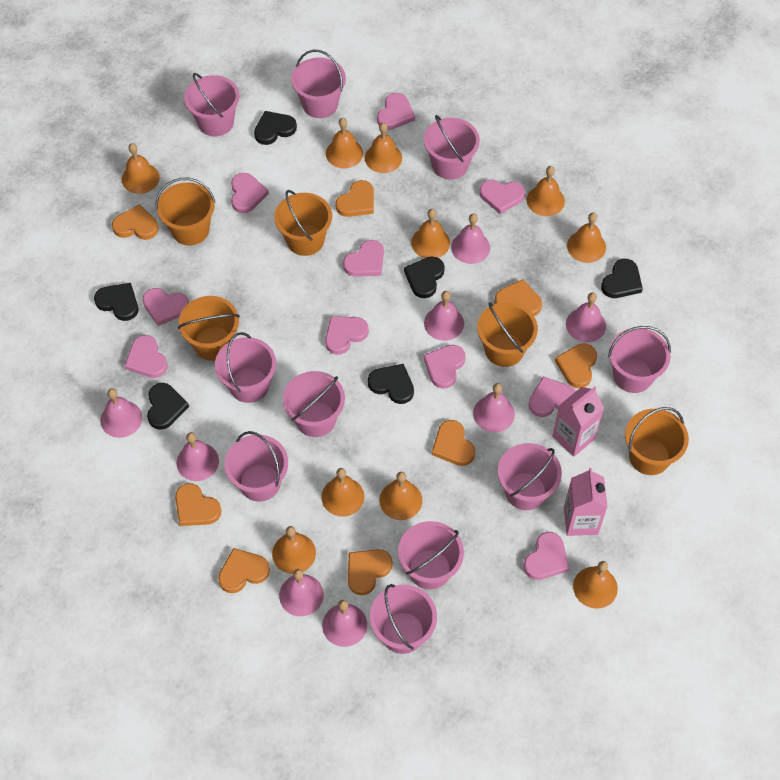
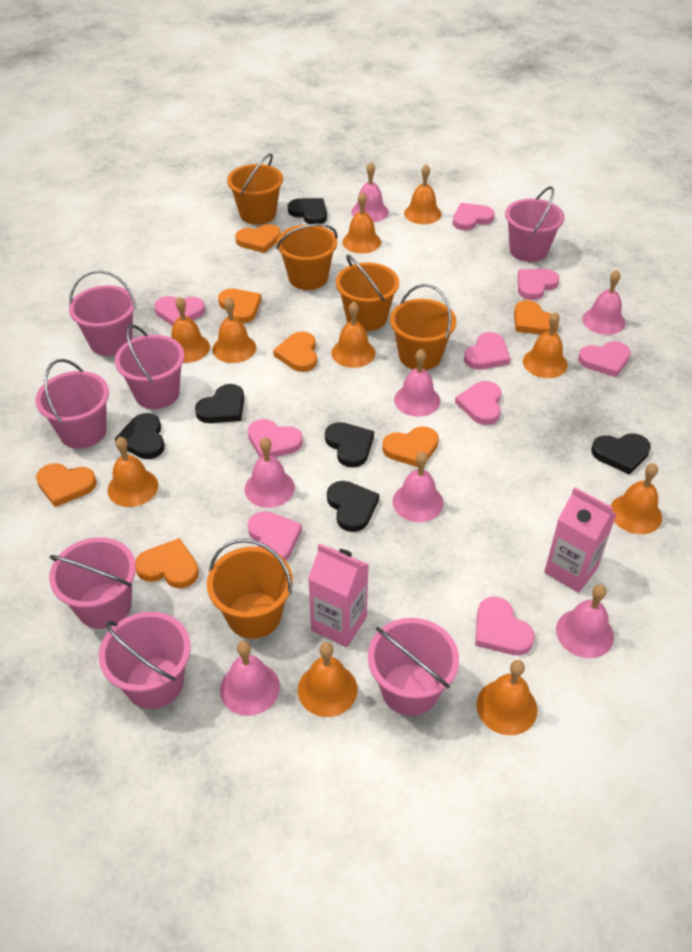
orange heart: [112,204,158,240] [175,483,222,526] [218,548,270,593] [335,180,374,217] [348,549,392,595] [432,420,475,466] [495,279,542,316] [555,343,597,388] = 8 -> [36,463,97,507] [135,538,199,588] [218,288,261,323] [235,224,281,253] [273,332,317,372] [382,426,439,467] [514,300,559,335] = 7
pink bell: [101,388,142,438] [177,432,219,481] [279,569,324,616] [322,600,367,647] [424,291,464,341] [451,214,490,264] [473,383,515,432] [566,292,606,342] = 8 -> [220,641,280,716] [245,437,295,508] [351,163,389,222] [392,451,443,522] [394,349,440,417] [556,584,614,658] [582,270,625,335] = 7
pink bucket: [184,73,239,136] [215,332,276,403] [224,431,288,502] [283,371,345,437] [291,50,346,118] [370,584,437,654] [398,521,464,590] [424,115,480,180] [498,443,562,510] [608,326,671,393] = 10 -> [35,359,109,449] [49,537,136,629] [69,270,136,356] [99,612,191,709] [115,325,185,409] [368,618,459,716] [505,186,565,262] = 7
pink heart: [125,335,168,378] [142,288,189,326] [231,173,269,213] [325,316,369,355] [343,240,384,277] [377,93,415,130] [423,345,466,389] [479,180,525,214] [523,532,570,580] [529,376,576,417] = 10 -> [154,296,205,326] [248,419,303,458] [248,511,302,561] [453,203,495,230] [455,381,501,425] [464,332,510,369] [475,597,535,655] [518,269,559,300] [578,341,631,377] = 9

